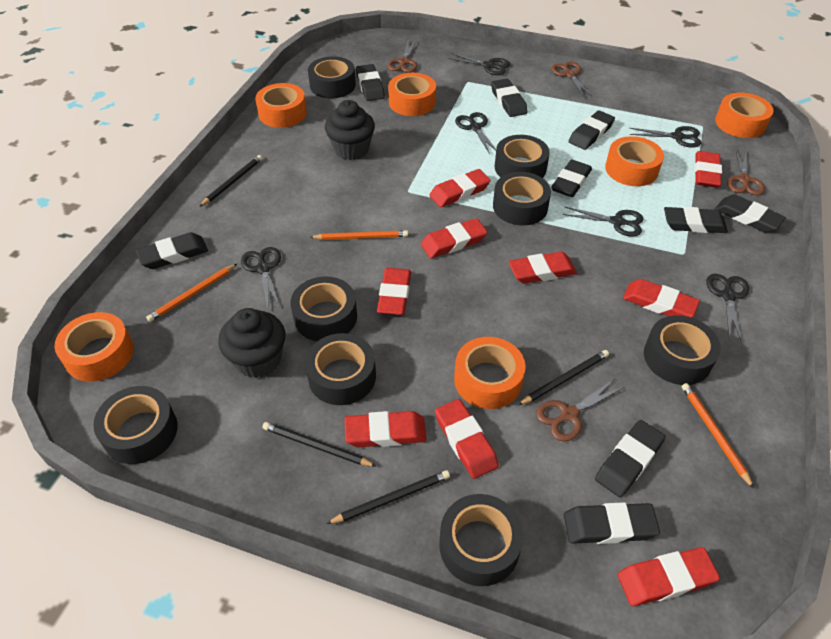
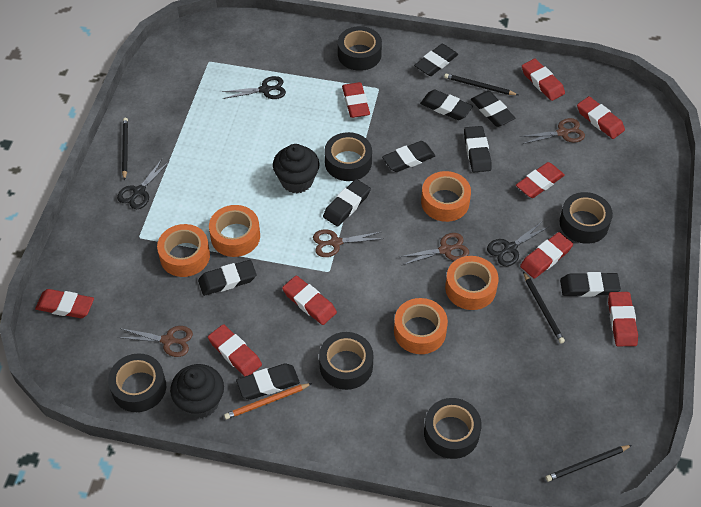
black scissors: [241,247,281,308] [448,53,510,75] [455,112,496,154] [563,207,643,237] [629,126,701,148] [706,274,749,342] = 6 -> [117,158,170,209] [222,76,286,99] [487,222,548,266] = 3
black tape: [93,386,178,464] [291,276,357,341] [305,333,376,405] [308,56,356,98] [439,494,524,586] [493,172,551,225] [495,135,550,178] [644,315,721,385] = 8 -> [108,353,166,412] [319,332,373,390] [324,132,372,181] [338,26,382,71] [424,398,482,459] [560,192,613,244] = 6
orange pencil: [146,264,237,322] [310,230,408,240] [682,383,754,489] = 3 -> [224,383,312,419] = 1
orange tape: [55,312,134,382] [255,83,307,128] [388,73,436,116] [454,337,526,409] [605,136,664,186] [715,93,774,138] = 6 -> [157,224,210,277] [209,205,260,257] [394,298,448,354] [421,171,471,222] [445,256,499,310] = 5

